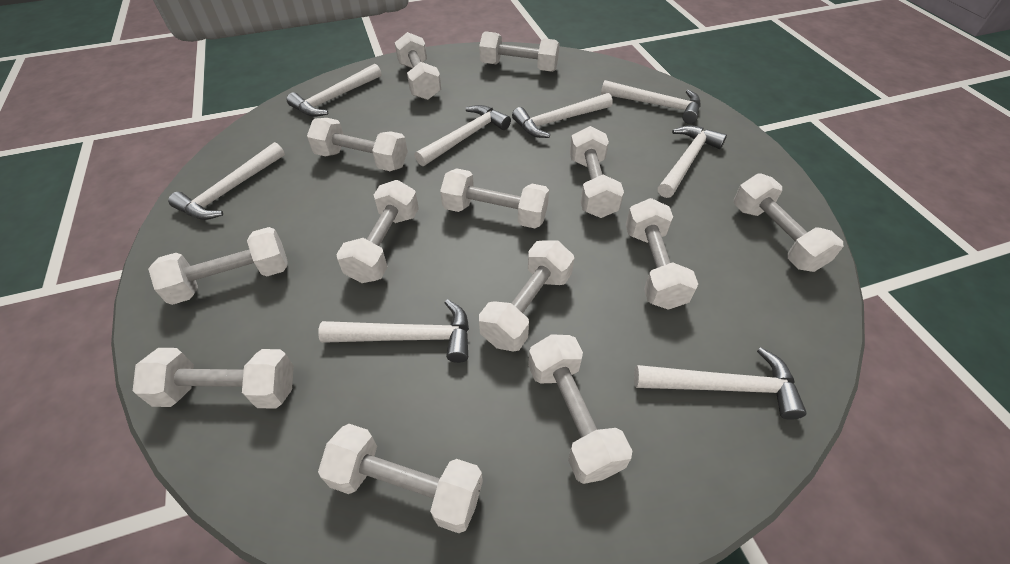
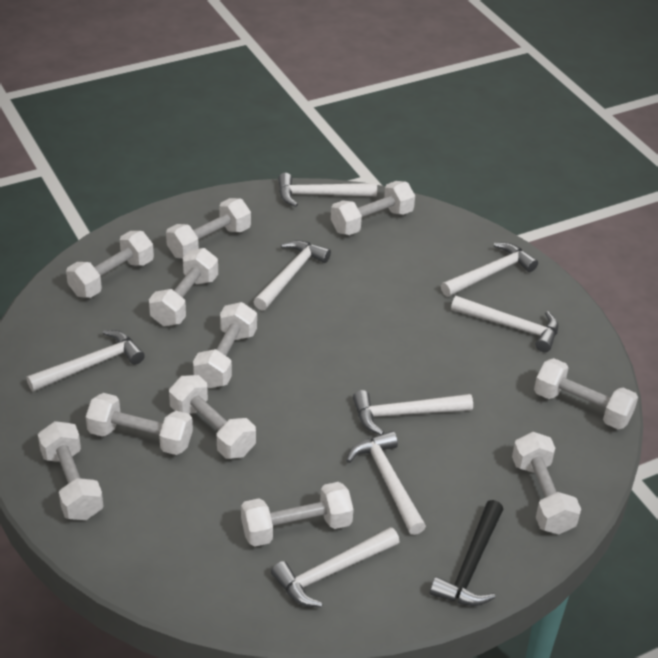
black hammer: none = 0 -> [430,500,503,606] = 1
white dumbbell: [133,348,294,409] [148,227,288,305] [307,118,408,171] [318,424,483,533] [336,180,419,283] [395,32,441,100] [440,168,549,228] [479,31,560,72] [479,240,574,352] [528,334,632,484] [570,126,624,218] [625,198,698,310] [734,174,843,272] = 13 -> [38,421,103,520] [66,231,154,298] [86,393,193,455] [149,248,218,326] [166,198,251,259] [169,375,256,459] [193,302,257,388] [241,482,354,547] [331,181,415,235] [512,432,581,535] [534,358,638,429] = 11

